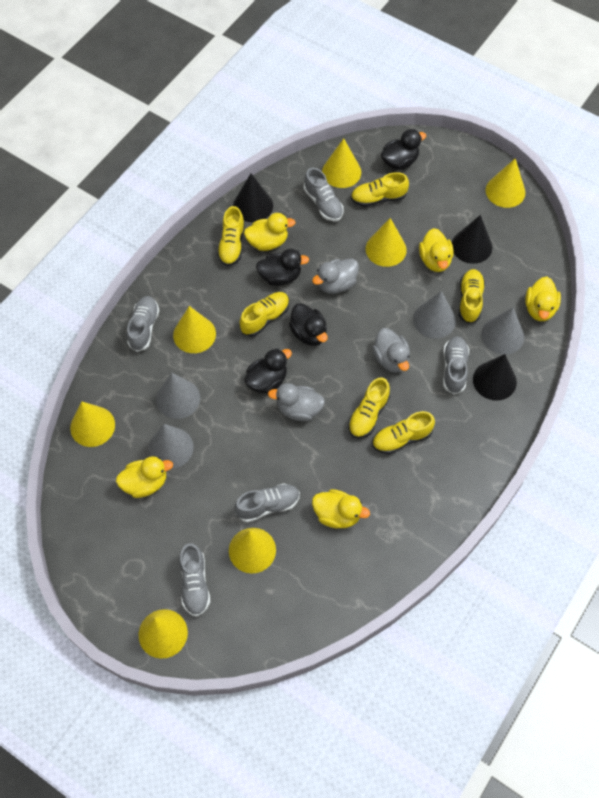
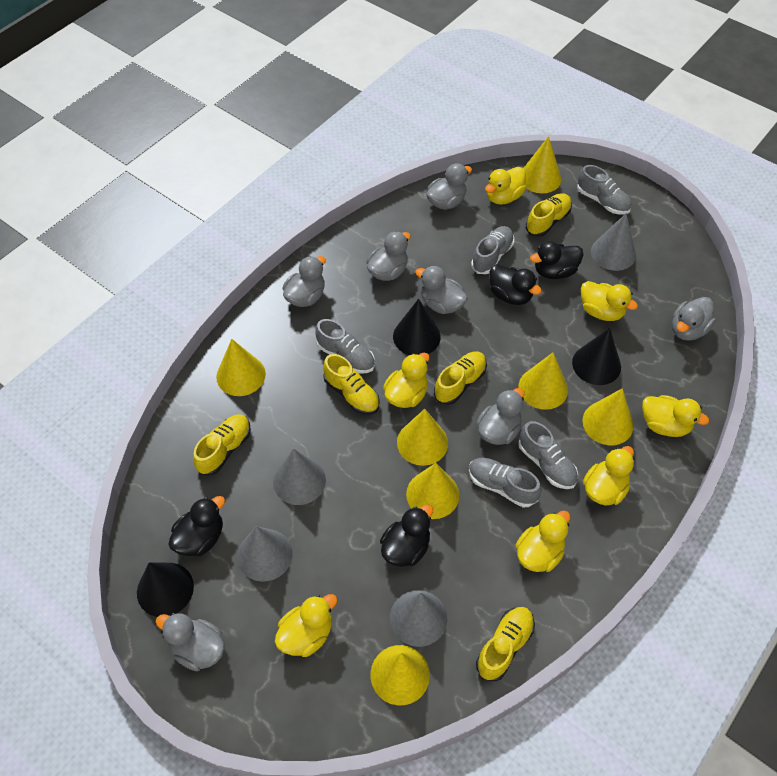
grey duck: [268,383,325,421] [312,258,359,294] [372,328,410,373] = 3 -> [156,613,225,671] [283,256,326,307] [367,231,411,281] [415,266,468,314] [426,163,472,210] [476,388,524,445] [672,297,716,341] = 7
yellow duck: [116,456,173,498] [244,213,296,251] [312,489,370,529] [419,228,453,272] [525,277,561,321] = 5 -> [275,594,337,657] [383,353,430,408] [485,167,526,205] [515,511,570,572] [581,281,638,321] [583,446,634,506] [642,395,709,437] = 7
yellow shoe: [217,206,245,266] [240,292,289,337] [348,377,390,439] [351,172,409,207] [372,411,435,454] [459,269,485,324] = 6 -> [193,414,251,476] [323,354,380,415] [434,352,487,405] [476,607,535,681] [526,193,572,237] = 5

